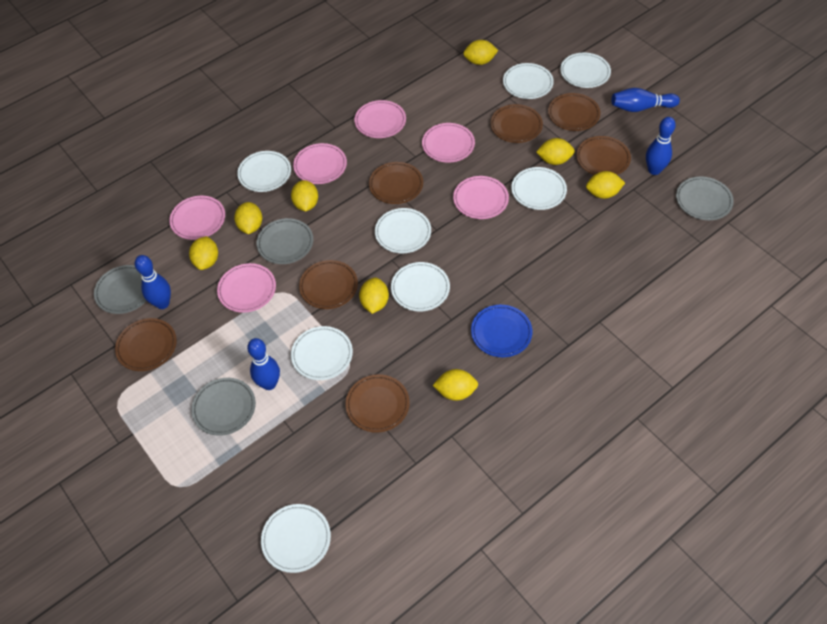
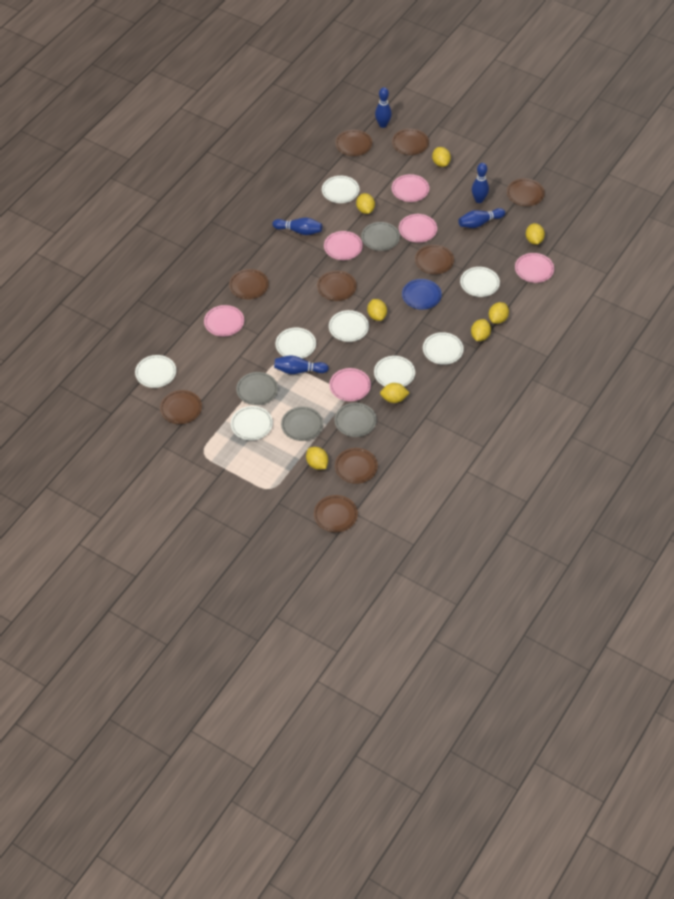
blue bowling pin: [135,255,171,309] [247,338,280,390] [611,88,680,112] [646,117,676,175] = 4 -> [272,218,322,235] [274,355,329,374] [375,87,392,128] [458,208,505,228] [472,163,489,203] = 5
brown plate: [115,318,177,371] [299,260,358,309] [345,374,410,433] [369,162,423,204] [490,104,543,143] [548,93,600,131] [576,136,631,175] = 7 -> [160,390,202,424] [229,269,269,299] [314,495,358,532] [317,271,357,301] [335,130,372,156] [335,448,378,484] [392,129,429,155] [415,245,454,274] [507,179,545,206] = 9

